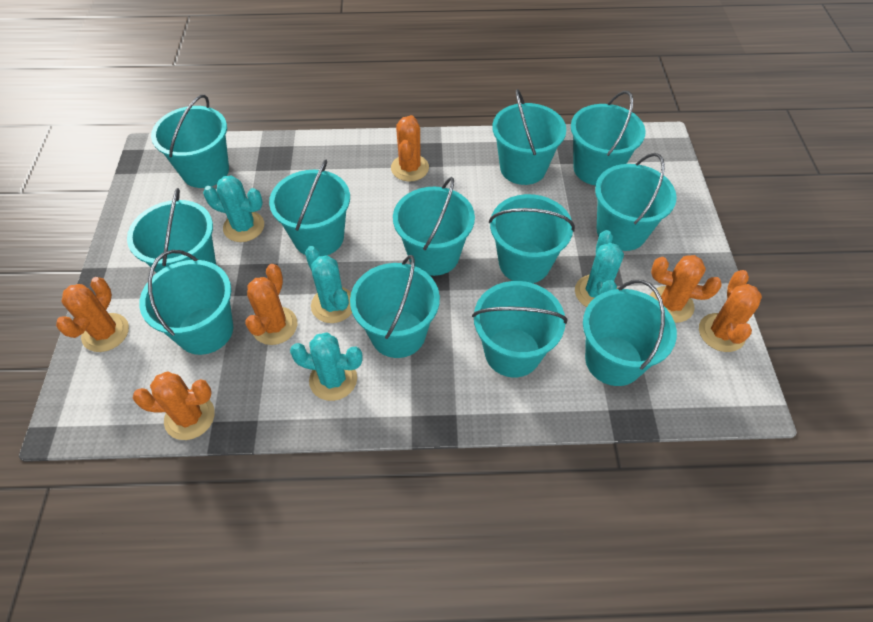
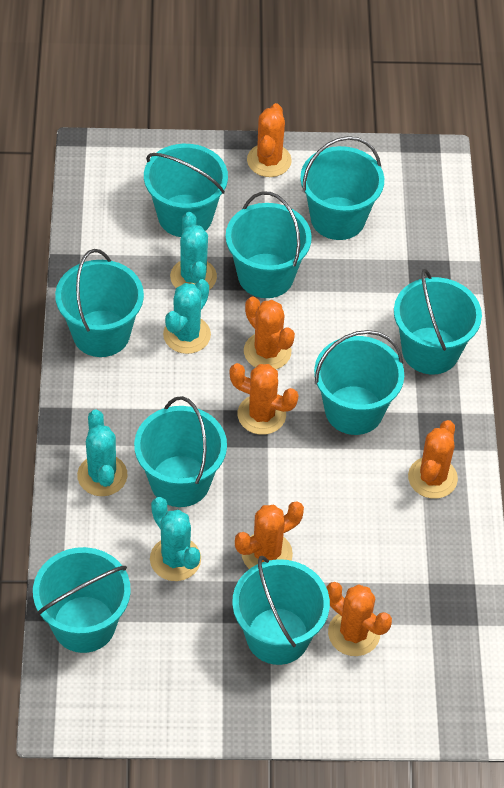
turquoise bucket: [127,188,216,273] [139,250,233,355] [151,94,229,188] [269,159,350,256] [350,255,440,358] [393,177,475,276] [472,281,567,377] [489,194,575,283] [492,89,566,185] [571,91,646,185] [583,280,677,386] [595,153,677,251] = 12 -> [33,547,131,653] [55,249,144,357] [134,396,227,507] [144,144,228,237] [226,192,312,298] [232,556,330,665] [300,136,384,240] [314,330,404,435] [394,269,482,374] = 9

